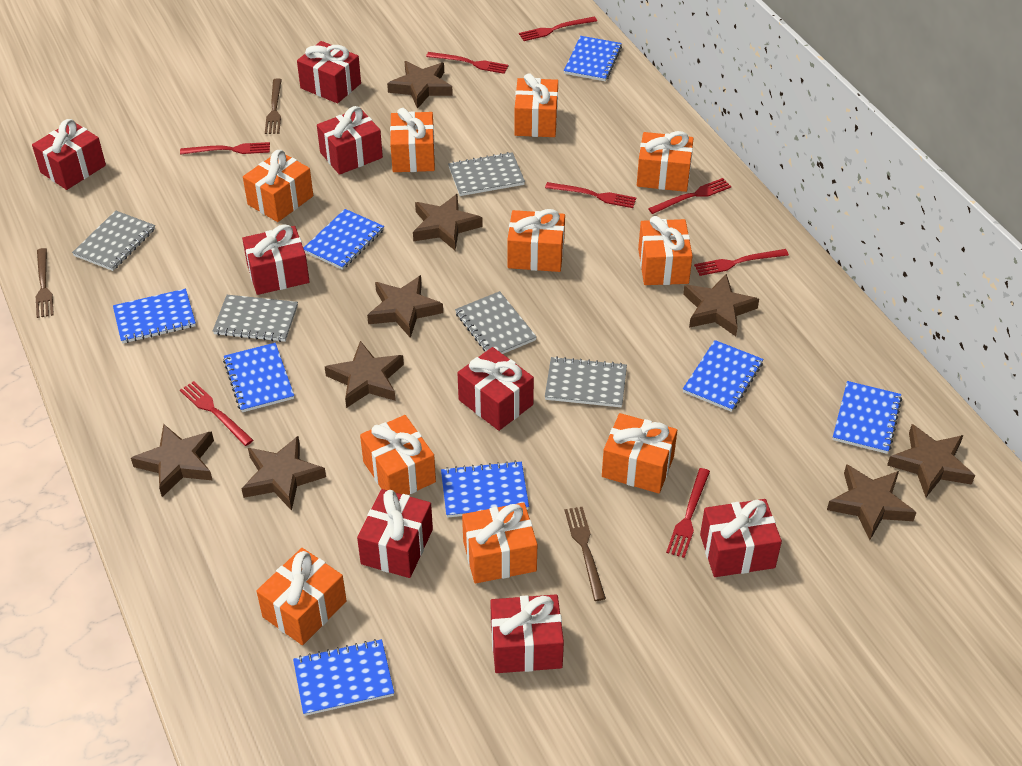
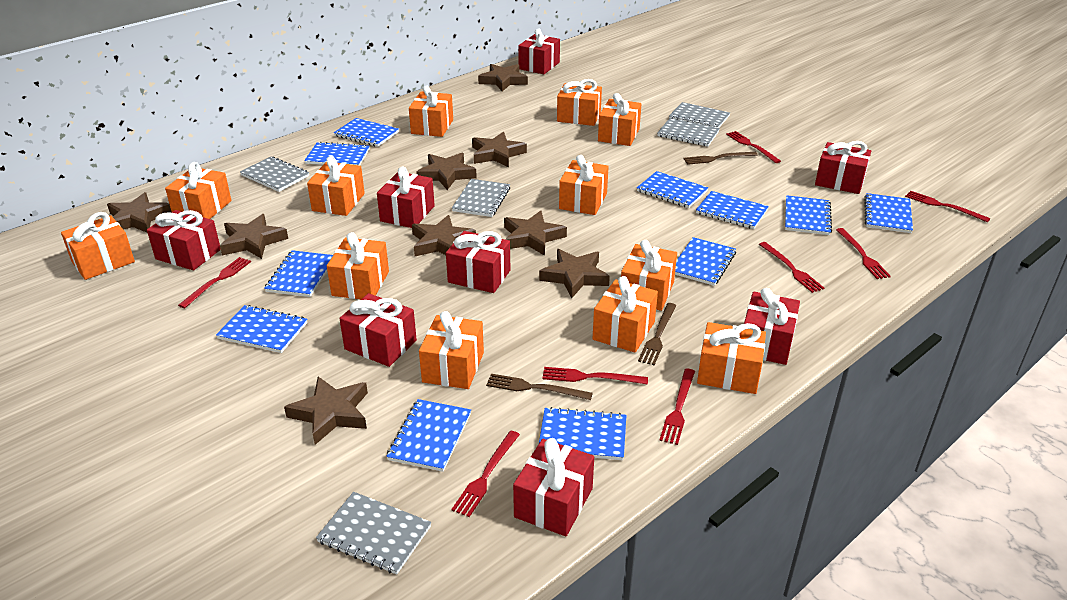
blue notebook: [113,289,196,344] [223,343,294,412] [293,639,394,716] [304,209,384,270] [441,461,529,518] [564,36,622,81] [683,340,763,412] [832,381,902,454] = 8 -> [216,305,307,353] [264,250,333,297] [304,142,369,166] [334,118,399,147] [386,399,471,472] [539,407,626,460] [637,171,708,208] [675,237,736,286] [696,191,769,229] [785,195,832,235] [864,193,913,233] = 11
orange gift: [243,150,313,222] [257,548,347,645] [360,415,436,495] [390,108,435,172] [462,502,537,584] [507,209,565,272] [514,73,558,137] [602,413,677,494] [637,131,694,192] [638,216,693,285] = 10 -> [61,212,135,280] [165,162,232,219] [307,156,365,216] [327,232,389,299] [409,85,453,137] [419,311,484,389] [557,79,602,126] [559,155,609,215] [593,276,658,353] [598,93,641,146] [621,240,677,311] [697,322,766,394] = 12

